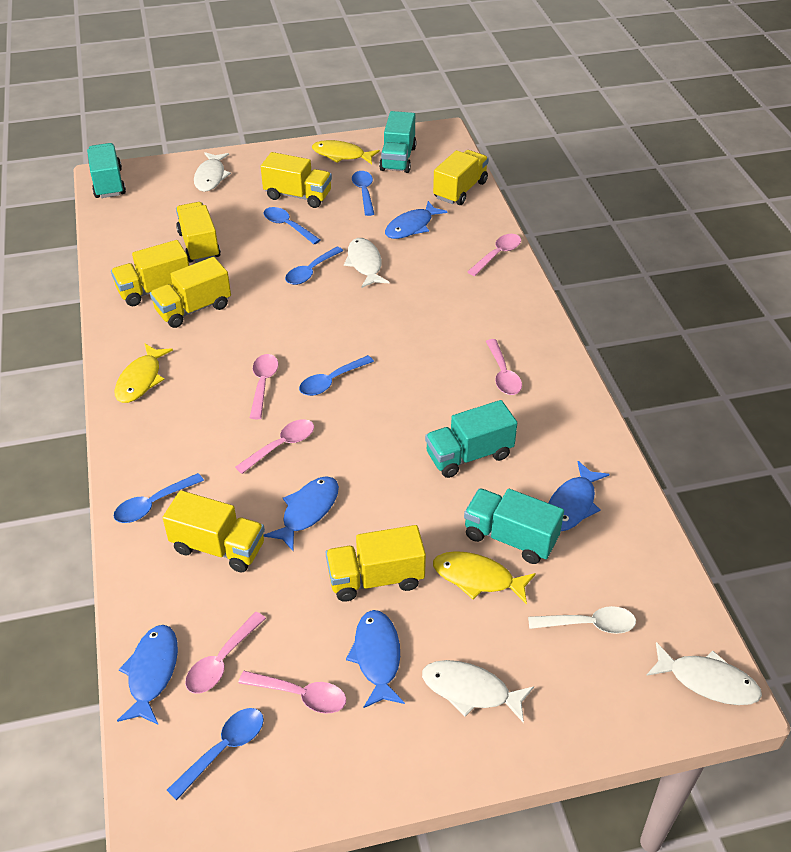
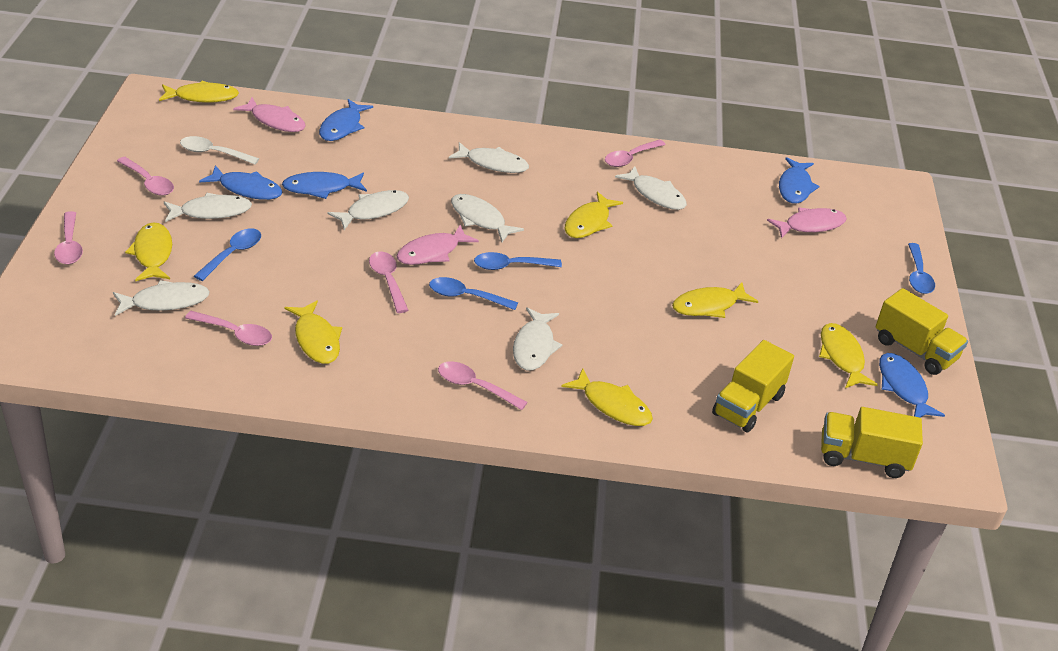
blue spoon: [113,473,204,523] [167,708,264,800] [263,207,320,245] [285,247,343,285] [299,355,374,396] [352,171,374,216] = 6 -> [194,228,261,281] [429,277,518,310] [474,252,562,270] [908,243,935,294] = 4
pink fish: none = 0 -> [233,97,306,132] [397,225,479,265] [767,207,847,238] = 3
turquoise truck: [87,143,126,198] [379,111,416,173] [425,400,517,478] [464,488,564,564] = 4 -> none = 0
white fish: [194,152,231,192] [344,238,389,288] [422,660,534,723] [646,642,762,705] = 4 -> [113,280,210,316] [164,193,252,222] [328,190,409,230] [449,142,529,173] [451,194,524,242] [513,307,562,370] [615,166,687,210] = 7
yellow fish: [115,343,173,403] [312,140,380,164] [433,551,536,605] = 3 -> [125,222,172,281] [159,81,239,103] [285,300,342,364] [561,369,653,426] [565,192,623,238] [672,282,759,318] [819,323,878,388] = 7
yellow truck: [111,240,189,306] [150,257,231,328] [163,490,265,573] [176,202,221,263] [261,152,332,208] [326,525,426,602] [433,150,489,205] = 7 -> [712,340,794,433] [821,407,923,478] [876,288,968,375] = 3

